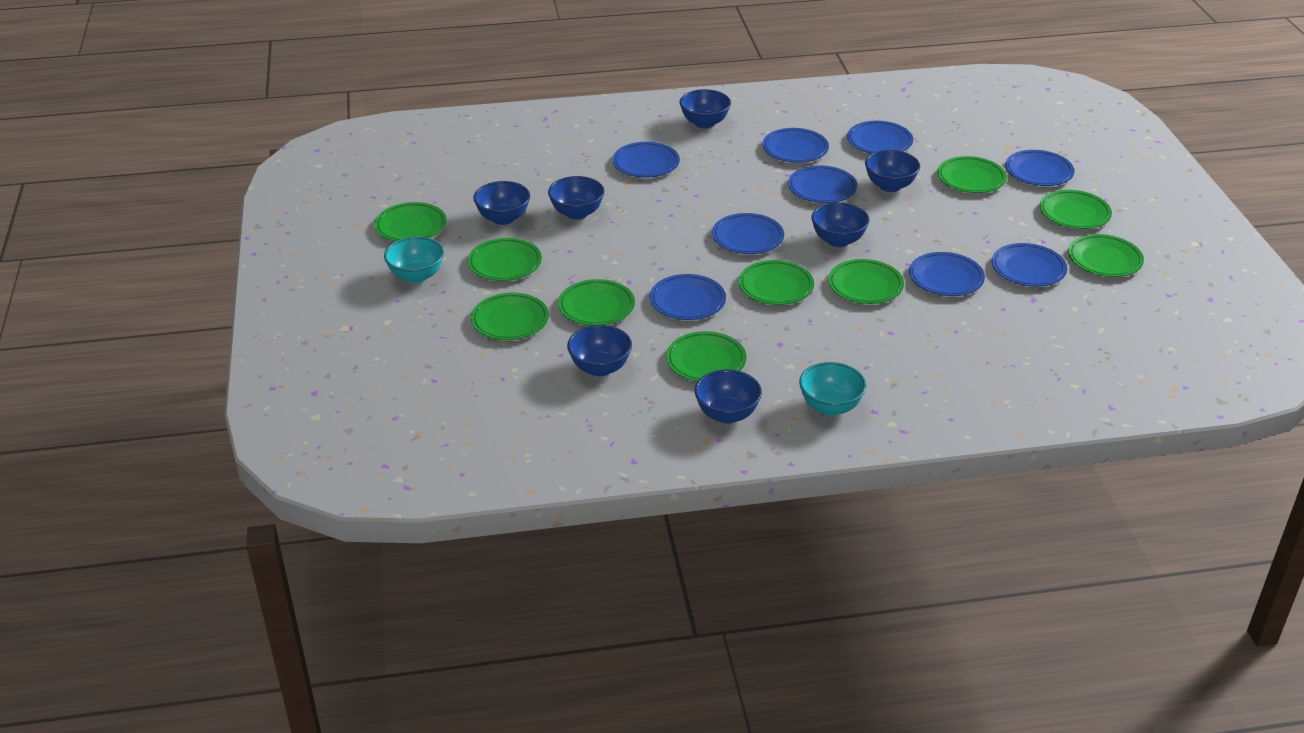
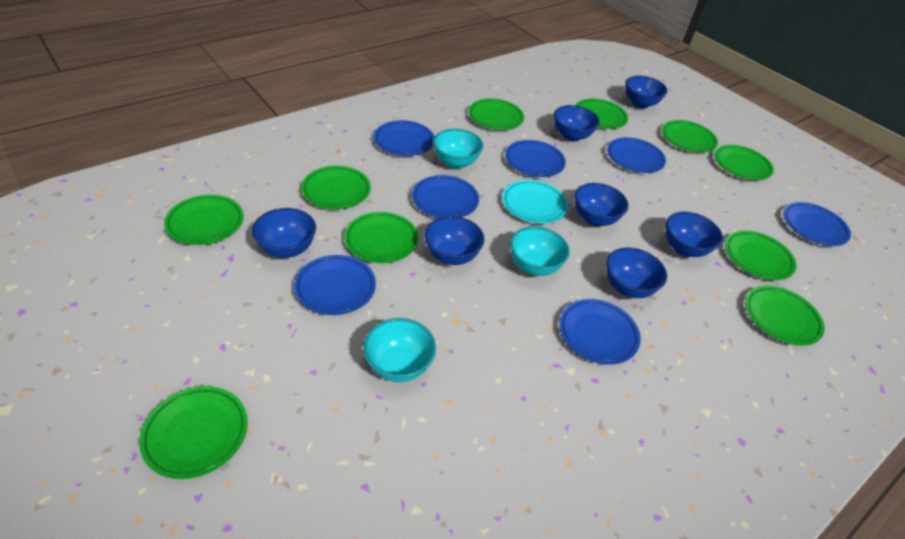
blue plate: [613,142,680,178] [650,274,726,320] [712,213,784,254] [763,128,829,163] [788,165,857,203] [847,121,913,154] [909,252,985,296] [992,243,1067,287] [1005,150,1075,186] = 9 -> [294,255,376,315] [374,120,434,156] [412,175,479,218] [505,140,566,177] [559,299,641,365] [607,137,666,173] [783,202,851,246] = 7
turquoise bowl: [384,236,444,283] [799,362,867,416] = 2 -> [363,318,436,382] [433,129,483,169] [510,226,570,276] = 3
turquoise plate: none = 0 -> [502,180,568,224] = 1

